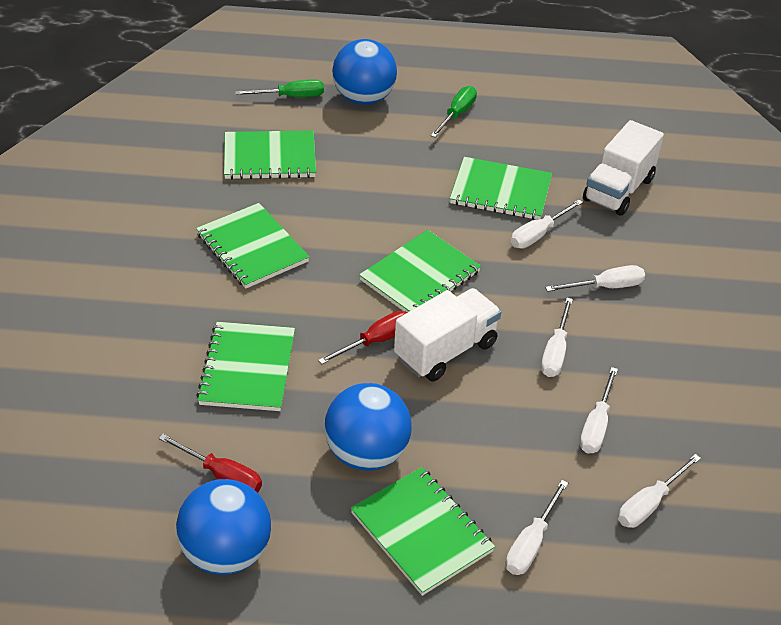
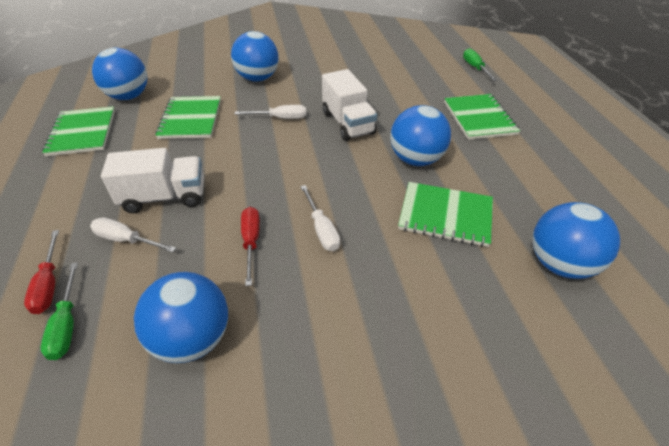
blue ball: [176,479,271,575] [324,383,412,471] [332,39,397,105] = 3 -> [92,48,147,100] [134,272,228,363] [231,31,279,82] [390,105,451,166] [532,202,620,279] = 5
green notebook: [196,203,310,289] [196,322,295,411] [224,130,316,179] [351,467,495,596] [359,230,481,312] [450,157,552,220] = 6 -> [42,106,115,156] [155,96,221,139] [398,182,493,247] [444,94,520,140] = 4
white screwdriver: [506,480,568,575] [511,199,583,248] [541,298,573,377] [545,265,645,292] [580,367,618,454] [618,454,701,528] = 6 -> [90,217,176,252] [235,105,306,119] [301,185,340,251] = 3

